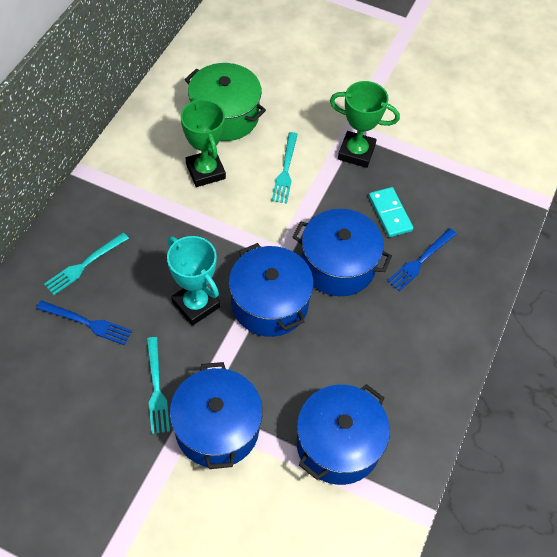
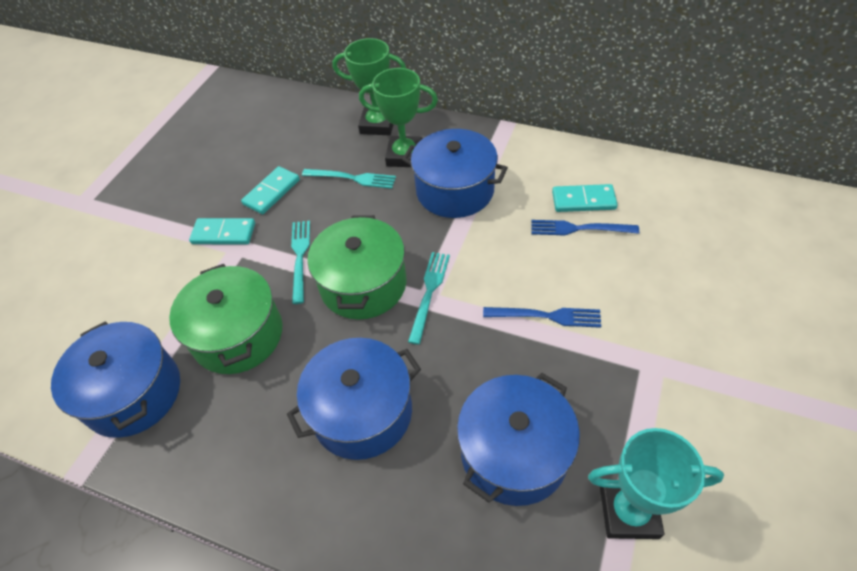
green pot: [185,63,266,141] = 1 -> [169,264,282,374] [307,215,407,320] = 2
turquoise domino: [369,187,413,237] = 1 -> [189,218,255,244] [241,166,300,214] [552,184,618,212] = 3

